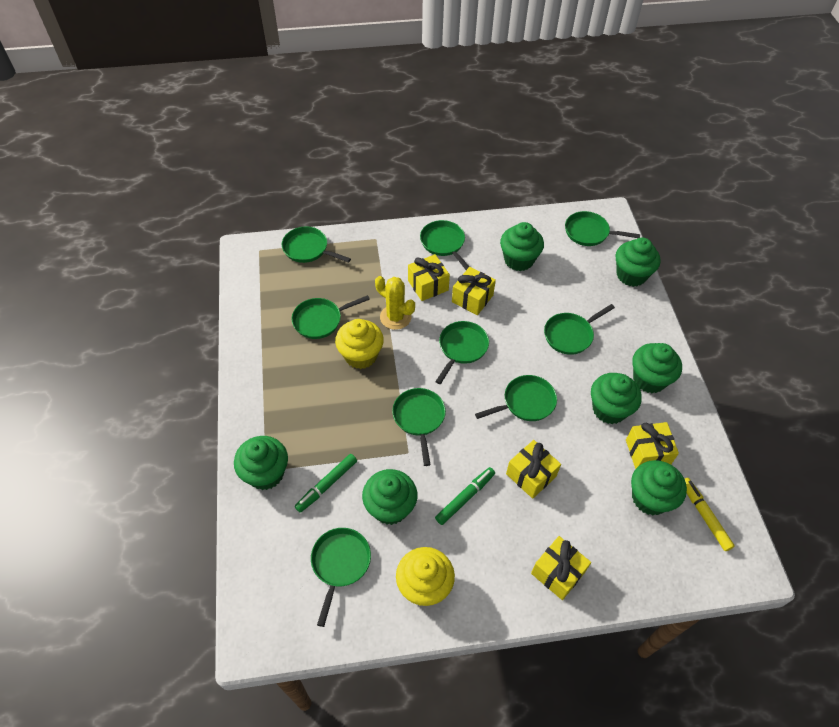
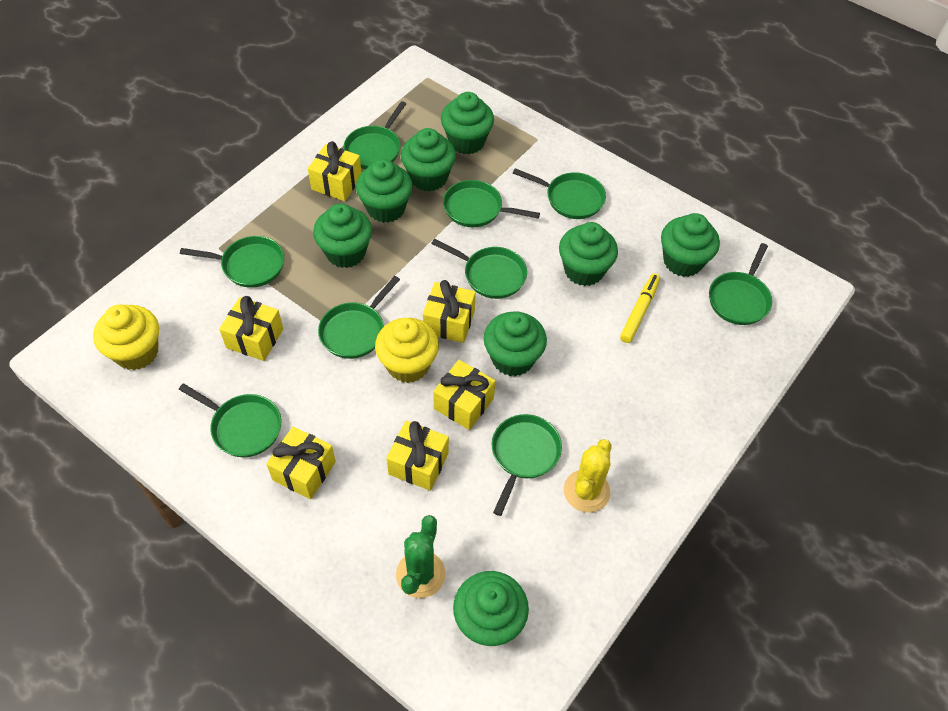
green cactus: none = 0 -> [396,515,446,598] = 1
green cupcake: [234,436,288,490] [362,469,417,525] [500,222,544,271] [591,373,642,424] [616,238,660,287] [631,460,687,515] [632,343,682,393] = 7 -> [313,203,372,268] [356,159,413,223] [401,128,456,191] [441,92,494,155] [453,571,529,646] [484,312,547,376] [559,222,618,286] [661,213,720,277] = 8
green marker: [295,454,357,513] [435,467,495,525] = 2 -> none = 0
yellow gift: [408,254,450,301] [452,267,496,315] [506,440,561,499] [531,536,591,600] [626,422,679,469] = 5 -> [219,296,283,361] [266,427,336,499] [308,141,362,201] [386,421,449,491] [423,280,476,343] [433,360,495,430] = 6

